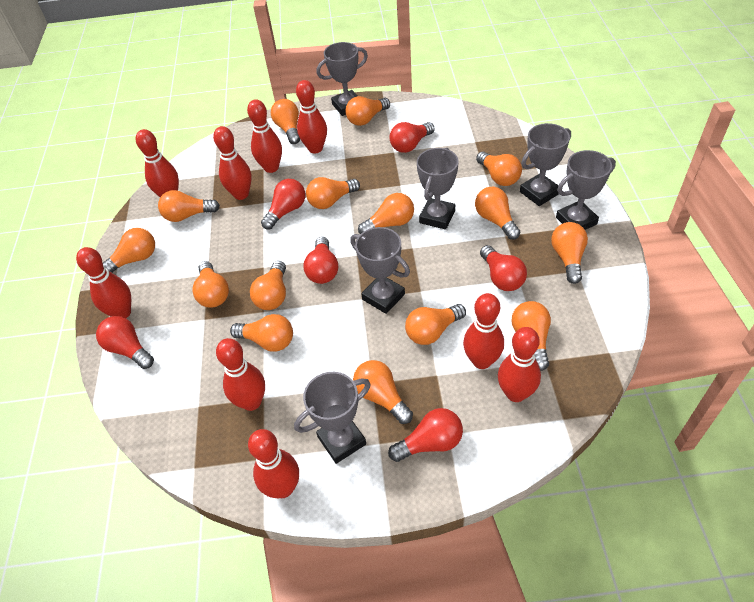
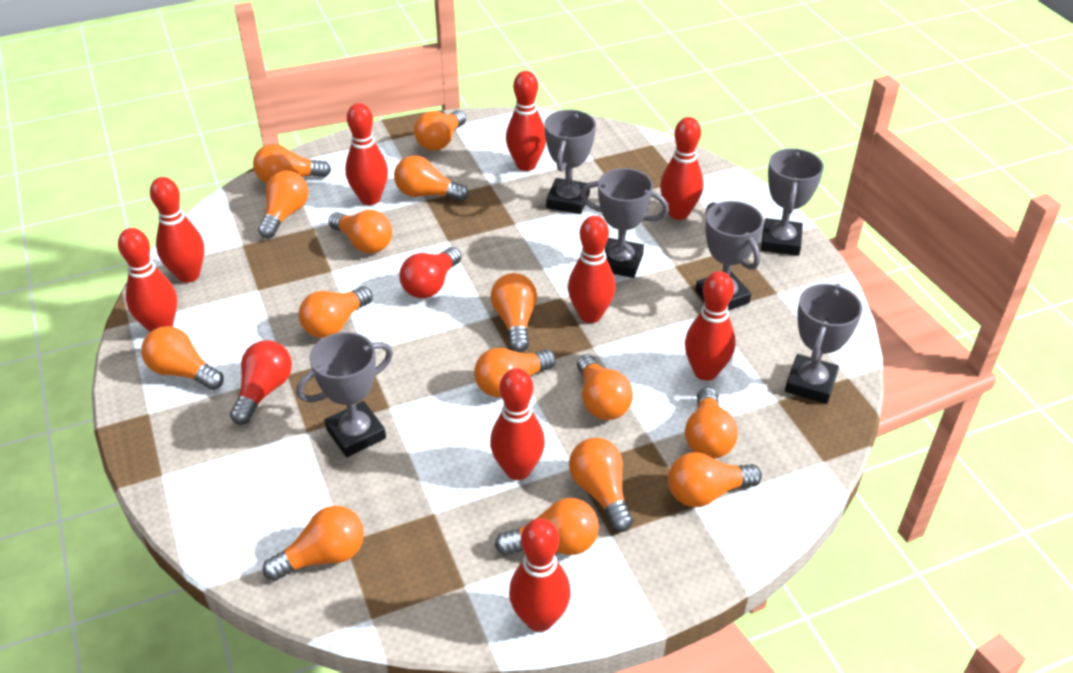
red light bulb: [96,316,154,369] [261,179,305,229] [304,237,338,284] [388,408,463,462] [389,122,435,153] [480,245,527,291] = 6 -> [230,340,292,425] [399,247,462,298] = 2

